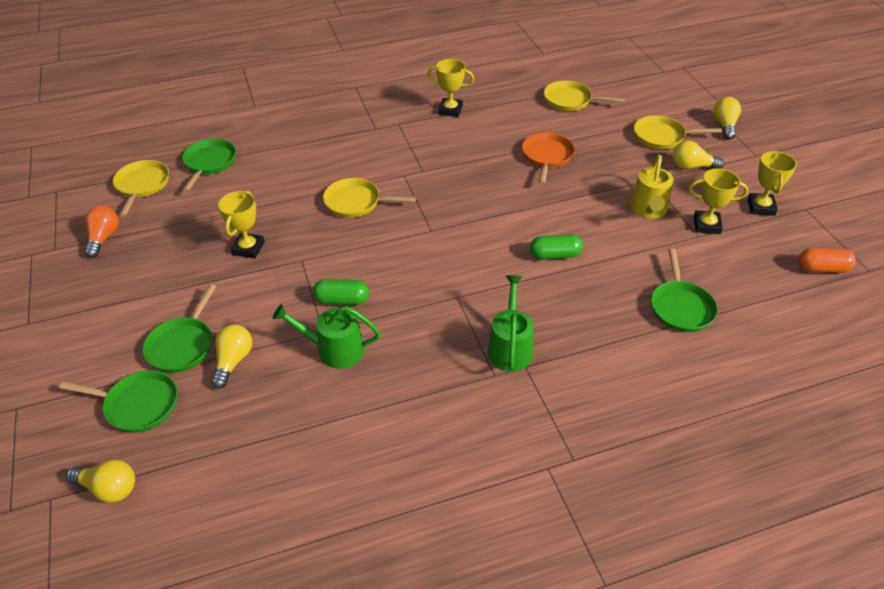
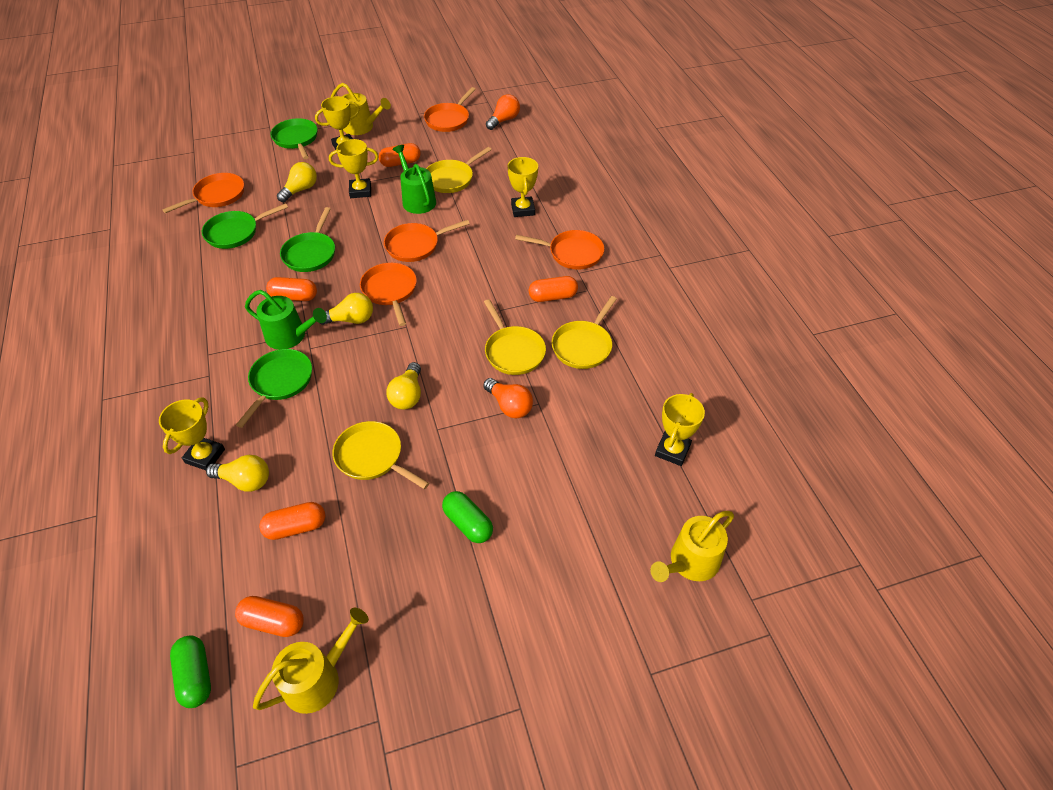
orange capsule: [798,248,856,273] = 1 -> [235,596,304,637] [259,502,325,540] [266,277,317,301] [379,143,421,167] [529,276,578,302] = 5
orange light bulb: [85,206,119,258] = 1 -> [483,378,533,418] [486,94,520,130] = 2
orange pan: [522,132,575,184] = 1 -> [162,173,244,213] [360,263,417,326] [384,220,470,262] [424,87,476,132] [515,230,604,270] = 5
yellow trophy: [218,191,265,259] [427,59,474,117] [689,168,749,234] [747,151,797,216] = 4 -> [159,398,225,470] [315,96,360,150] [329,139,379,198] [507,157,538,217] [655,393,705,466] = 5
yellow watering can: [630,154,673,218] = 1 -> [253,608,369,714] [331,83,391,135] [650,511,734,582] = 3

